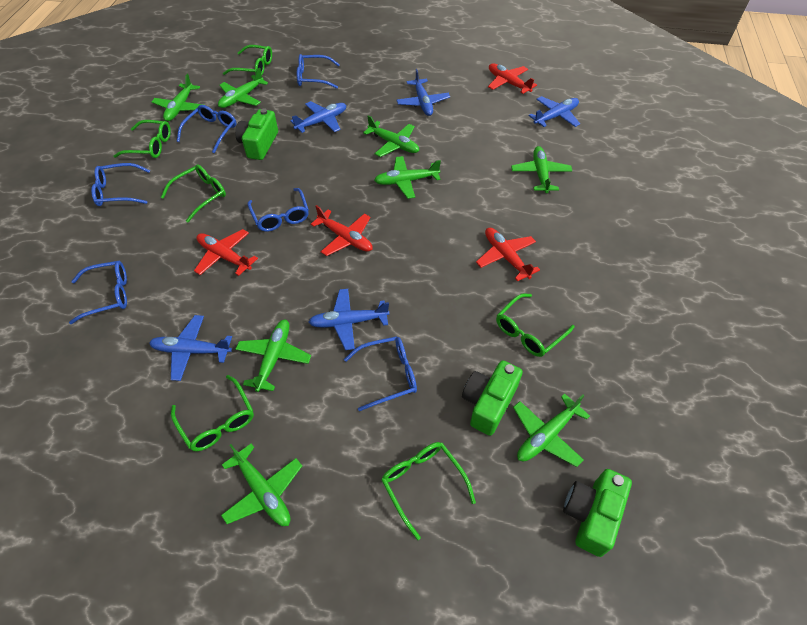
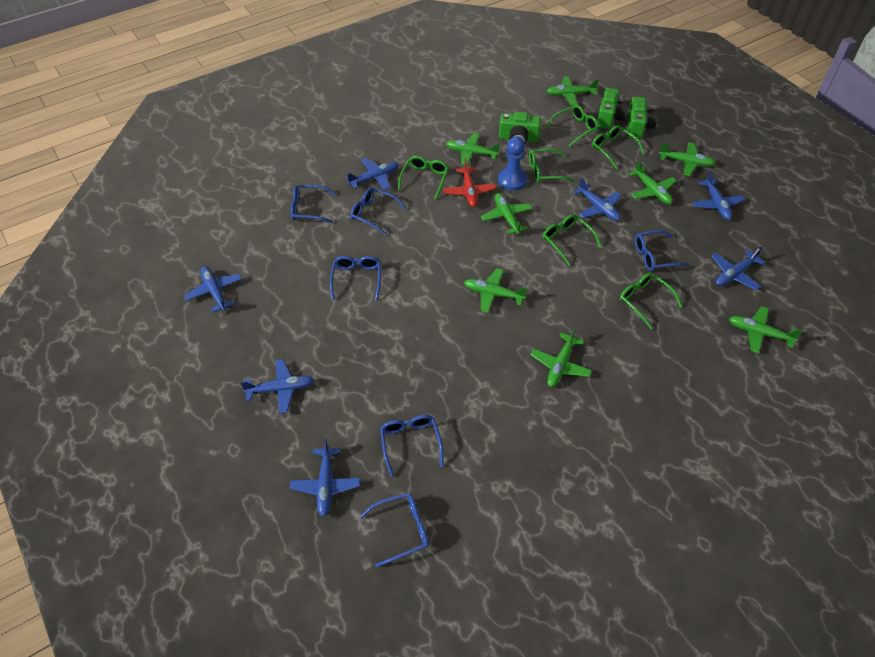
blue pawn: none = 0 -> [498,137,527,191] = 1
blue plane: [149,315,232,381] [290,101,346,133] [309,289,390,350] [396,69,450,116] [529,96,580,127] = 5 -> [184,266,242,313] [240,359,314,414] [290,439,360,517] [346,158,399,191] [573,178,622,221] [692,171,745,220] [711,246,766,290] = 7
red plane: [194,229,258,276] [311,205,372,256] [476,228,540,281] [488,63,537,94] = 4 -> [443,159,496,207] = 1

